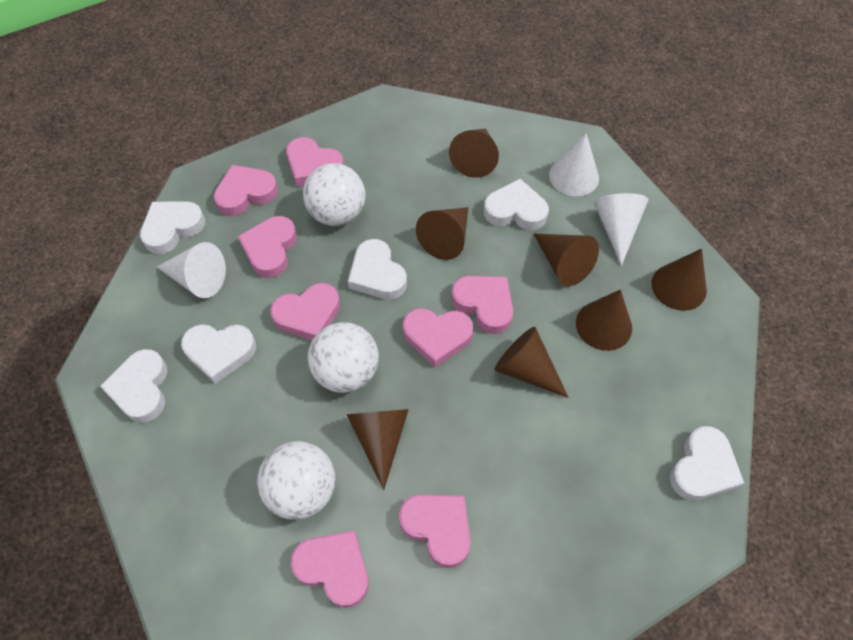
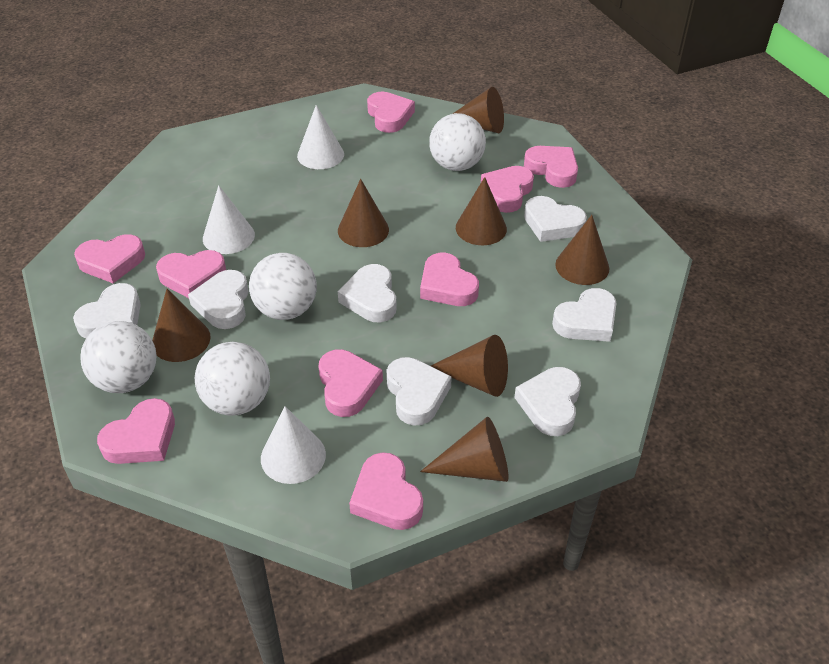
pink heart: [214,165,278,216] [238,216,297,278] [270,283,340,340] [286,137,344,187] [291,530,369,608] [399,494,471,568] [403,308,474,367] [451,276,513,334] = 8 -> [74,234,145,283] [97,398,175,464] [156,250,226,298] [319,349,383,417] [349,452,423,530] [367,92,415,133] [420,253,479,306] [481,166,534,213] [524,146,578,188] = 9
white ball: [257,441,335,520] [303,163,365,226] [308,322,379,393] = 3 -> [80,321,157,393] [195,342,270,416] [249,253,317,320] [429,113,486,171] = 4
white heart: [100,349,168,423] [140,201,205,254] [181,324,256,384] [348,239,407,300] [484,179,549,230] [670,426,744,501] = 6 -> [73,283,141,338] [188,270,249,329] [338,264,397,322] [387,357,452,426] [514,367,581,436] [524,196,587,242] [552,288,617,342] = 7

